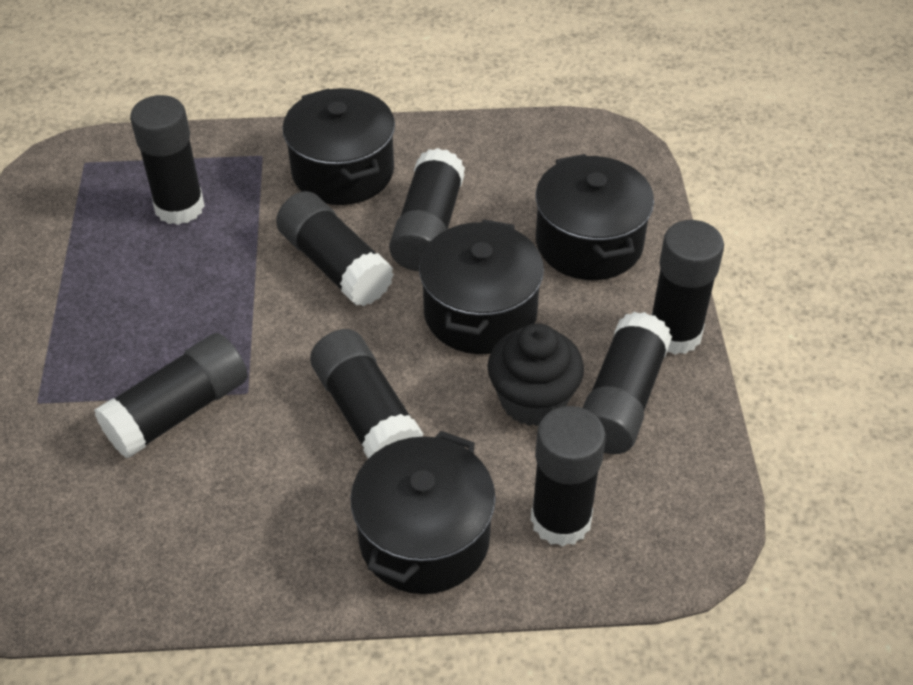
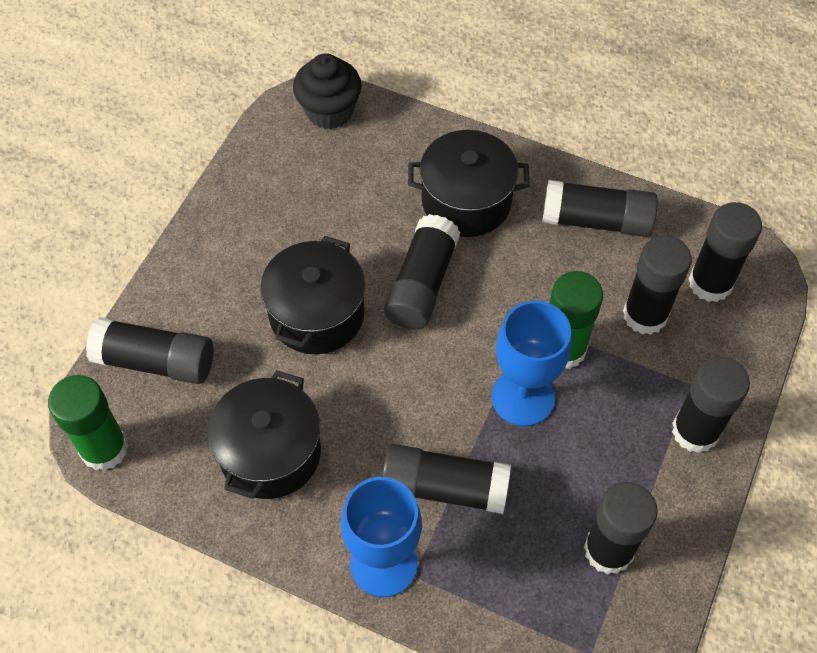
black pot: [282,88,395,205] [350,431,496,594] [419,219,544,354] [535,154,654,280] = 4 -> [207,370,321,499] [260,236,366,354] [408,130,530,237] = 3
blue goblet: none = 0 -> [341,477,422,597] [492,301,572,426] = 2
green glue stick: none = 0 -> [48,375,128,471] [550,271,603,369] = 2

